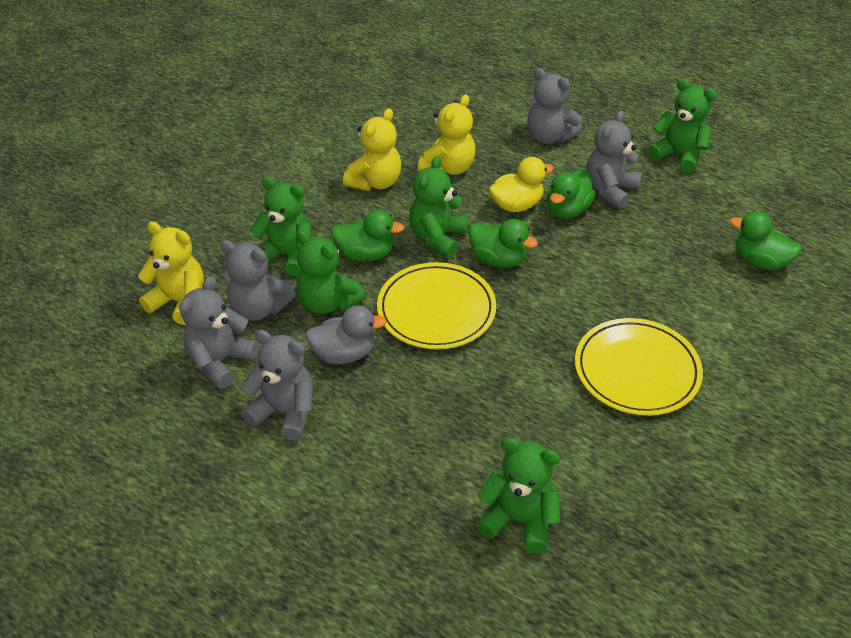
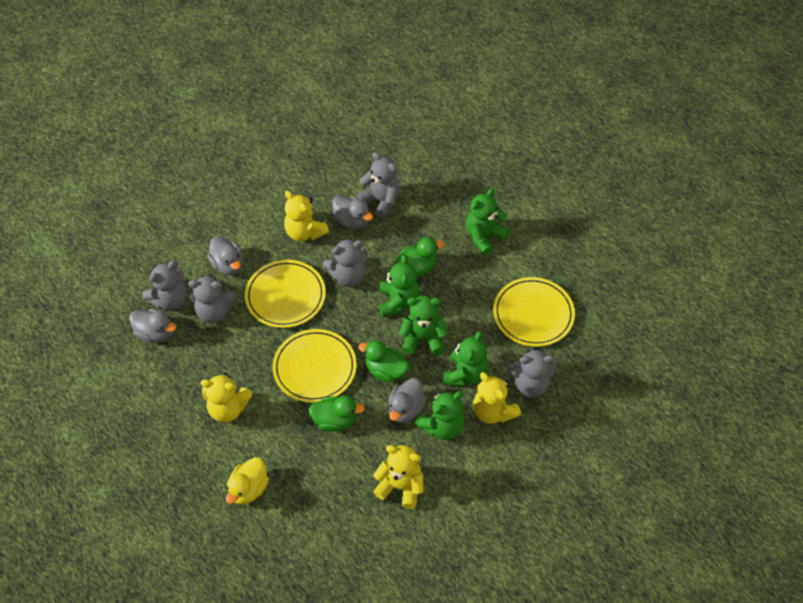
green duck: [331,209,404,261] [468,219,538,268] [547,169,595,218] [730,211,802,270] = 4 -> [308,395,365,432] [358,340,410,382] [395,237,444,277] = 3
grey duck: [305,305,387,364] = 1 -> [129,309,176,343] [207,236,243,275] [332,195,373,229] [388,378,426,423] = 4
yellow plate: [377,262,496,349] [575,318,703,416] = 2 -> [245,260,326,328] [272,329,357,403] [493,277,575,347] = 3
yellow teddy bear: [138,221,204,325] [343,108,402,191] [418,95,476,175] = 3 -> [201,372,252,423] [284,191,329,241] [373,445,424,509] [473,372,521,424] = 4

